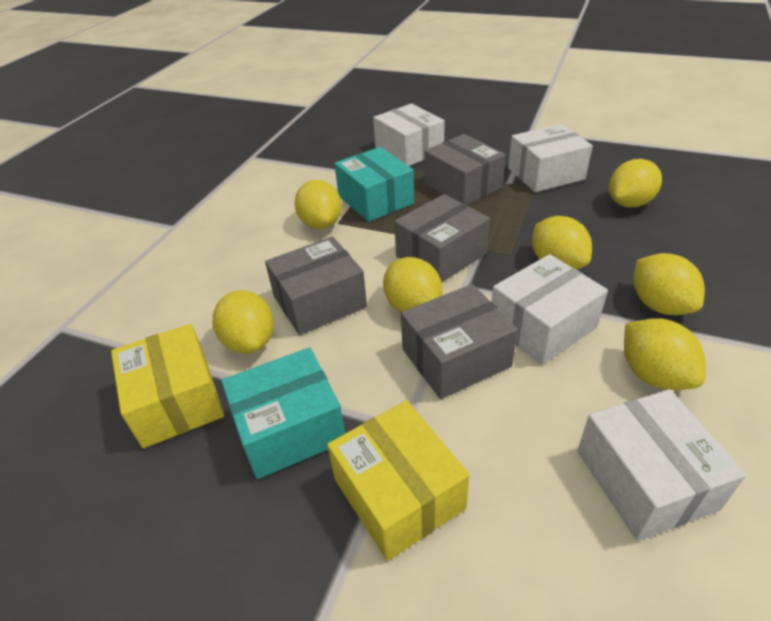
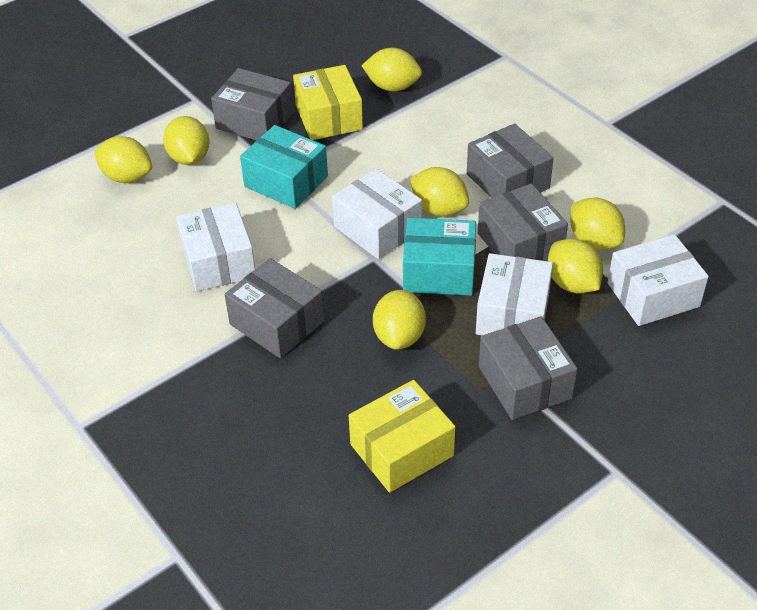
grey box: [265,236,367,335] [394,194,490,282] [401,284,518,399] [424,134,506,205] = 4 -> [211,68,293,140] [225,258,324,358] [467,123,554,198] [478,184,568,261] [479,316,578,420] = 5

